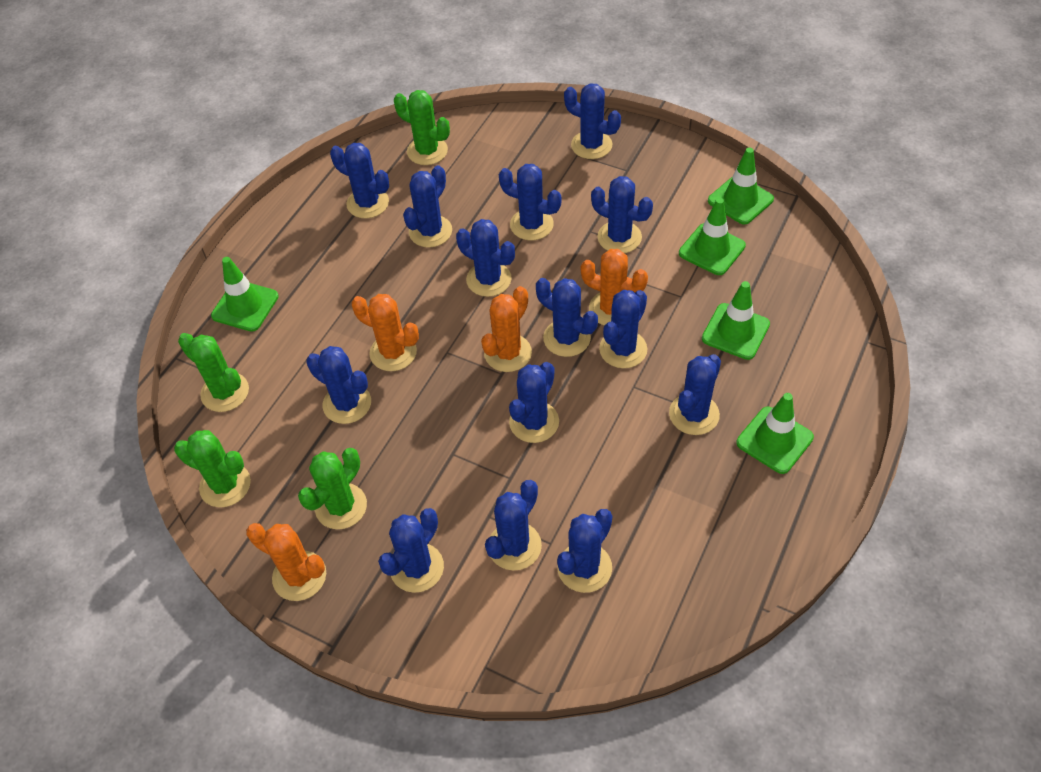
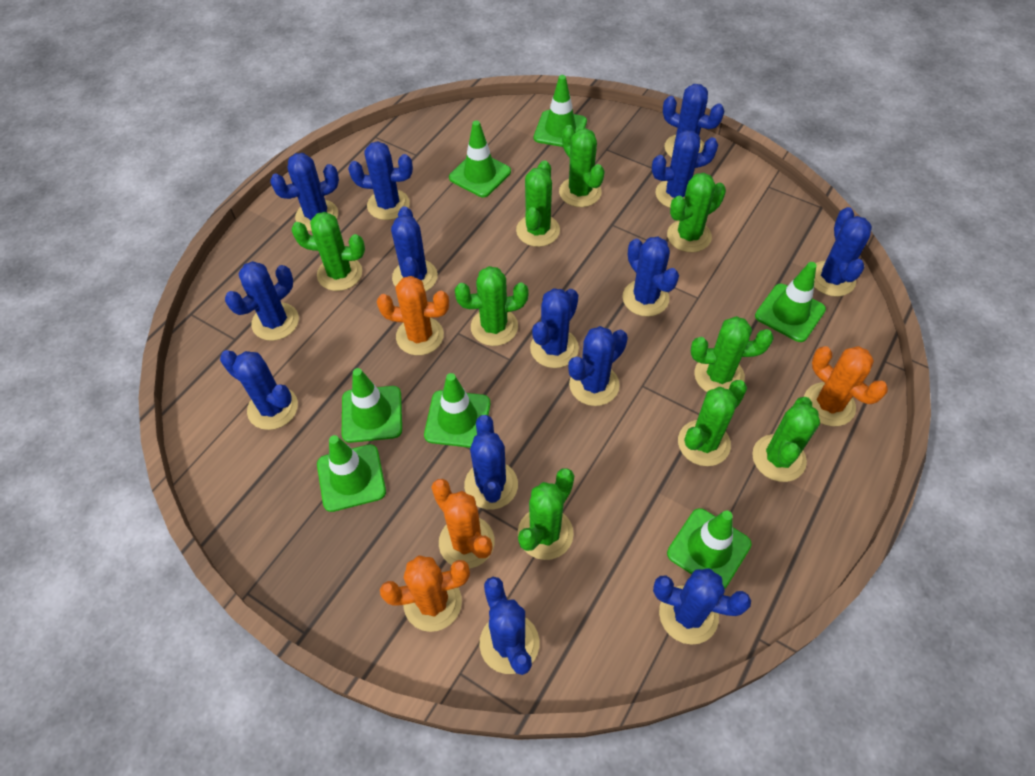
green cactus: [174,430,251,507] [178,333,249,412] [298,448,367,529] [394,90,450,165] = 4 -> [291,212,365,291] [455,266,528,346] [516,160,560,247] [518,468,574,560] [559,125,605,207] [667,173,726,252] [678,380,747,466] [691,316,774,392] [752,397,820,482] = 9
green traffic cone: [211,257,279,332] [679,198,746,275] [702,281,770,360] [708,147,774,225] [736,393,814,474] = 5 -> [317,435,386,512] [342,368,402,443] [424,373,490,448] [449,120,511,197] [534,75,587,147] [667,508,752,589] [755,262,826,342] = 7

